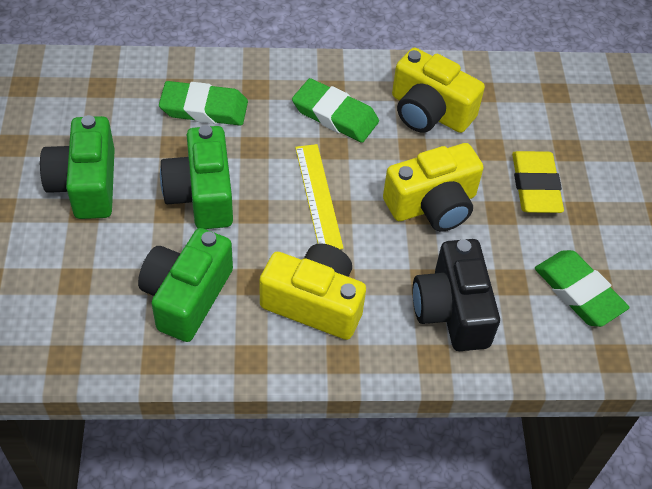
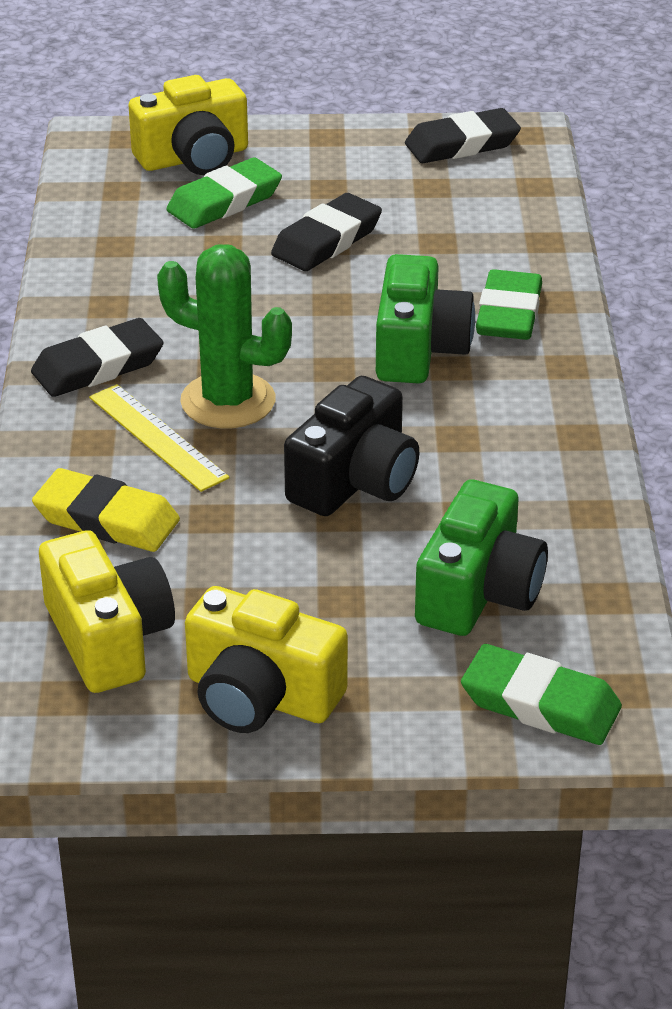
black eraser: none = 0 -> [31,318,164,397] [271,193,382,271] [405,108,521,163] = 3
green cactus: none = 0 -> [157,244,292,428] = 1
green camera: [40,115,115,219] [138,228,233,342] [160,125,233,229] = 3 -> [376,254,475,383] [415,480,548,636] = 2

